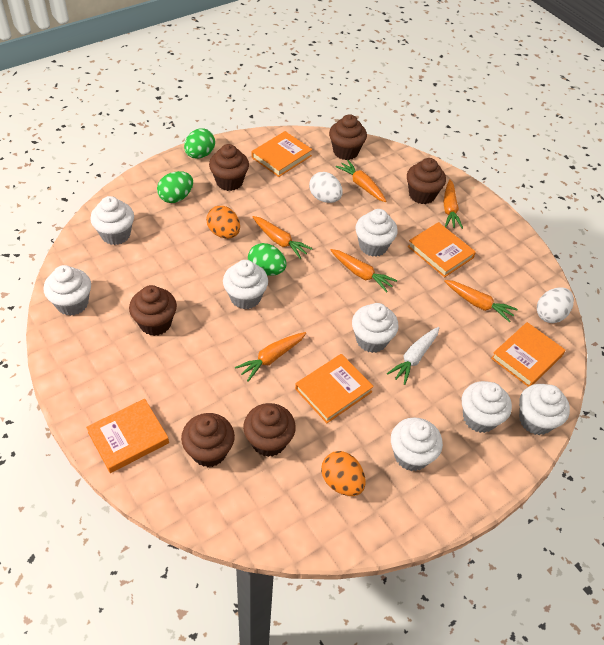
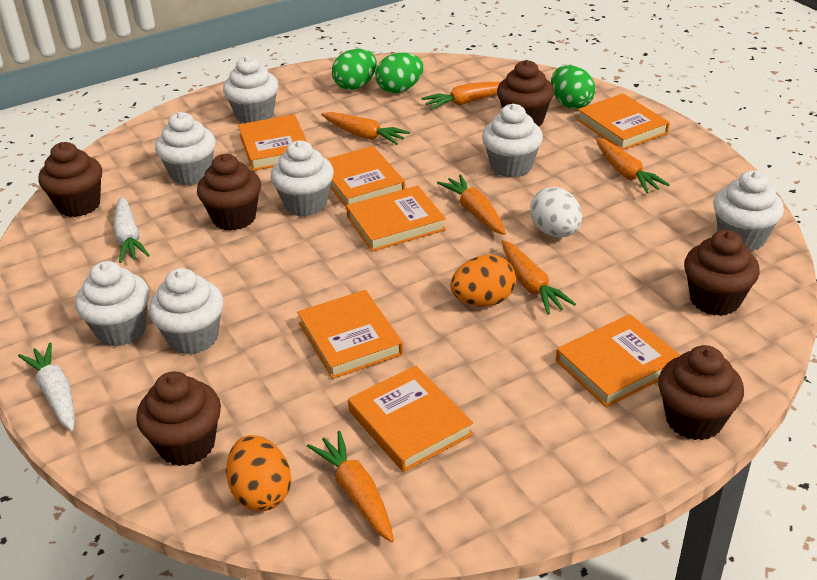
orange book: [86,399,169,473] [252,131,312,177] [295,354,374,423] [408,222,476,277] [491,322,565,387] = 5 -> [238,114,307,171] [297,290,403,379] [327,146,405,207] [346,185,446,252] [348,365,473,472] [556,314,681,407] [577,93,670,150] = 7
white carrot: [387,327,439,385] = 1 -> [18,342,75,431] [113,197,150,263] = 2
white cupcake: [44,265,91,316] [90,196,134,245] [223,260,268,309] [352,303,399,353] [355,209,398,257] [391,417,443,471] [462,381,512,433] [519,384,570,435] = 8 -> [75,261,150,346] [149,268,224,355] [155,112,216,185] [223,56,279,123] [271,140,334,216] [482,104,543,178] [714,171,784,251] = 7
white egg: [309,172,343,203] [537,287,574,323] = 2 -> [530,187,582,237] = 1

